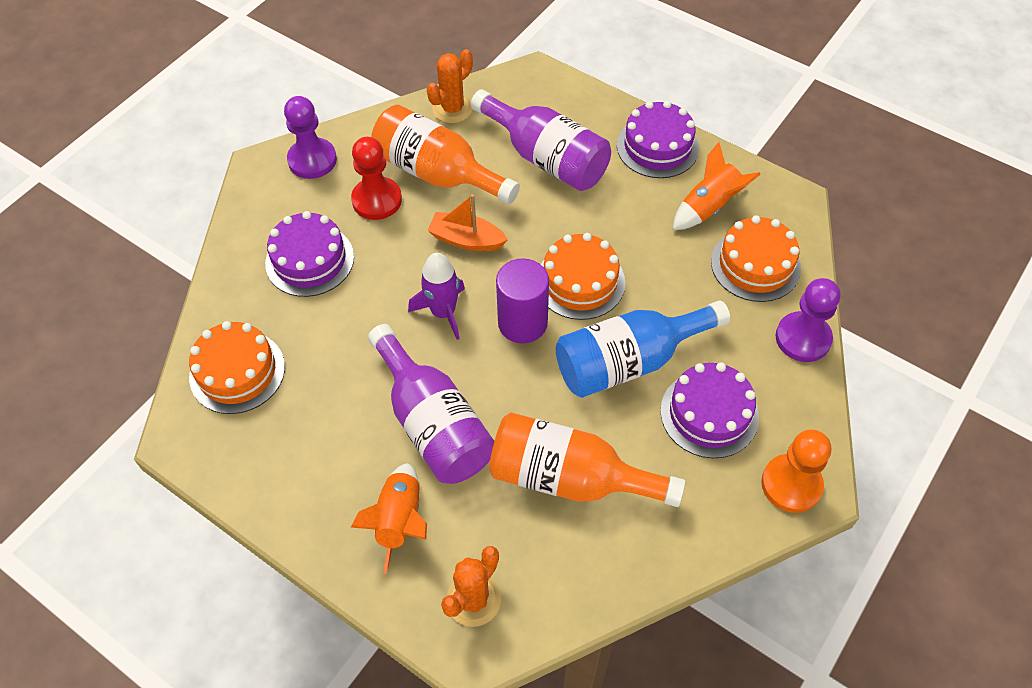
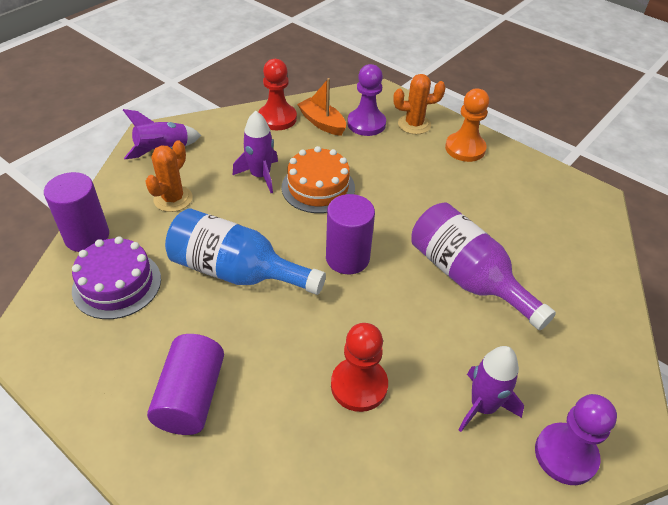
orange bottle: [371,105,520,204] [489,413,685,507] = 2 -> none = 0
orange cake: [189,321,285,414] [541,233,625,320] [711,216,801,302] = 3 -> [282,146,355,213] = 1
orange rocket: [351,463,427,574] [673,142,761,230] = 2 -> none = 0
purple bottle: [368,324,494,484] [471,89,611,191] = 2 -> [411,202,556,330] = 1
purple cake: [265,211,354,297] [617,101,699,178] [660,362,759,458] = 3 -> [72,236,161,319] = 1
purple cylinder: [496,258,549,343] = 1 -> [44,172,109,252] [147,334,224,435] [326,194,375,274] = 3
purple rocket: [408,253,465,340] = 1 -> [123,109,201,159] [233,111,278,193] [459,346,524,432] = 3
red pawn: [351,137,402,220] = 1 -> [259,59,297,130] [331,323,388,412] = 2

